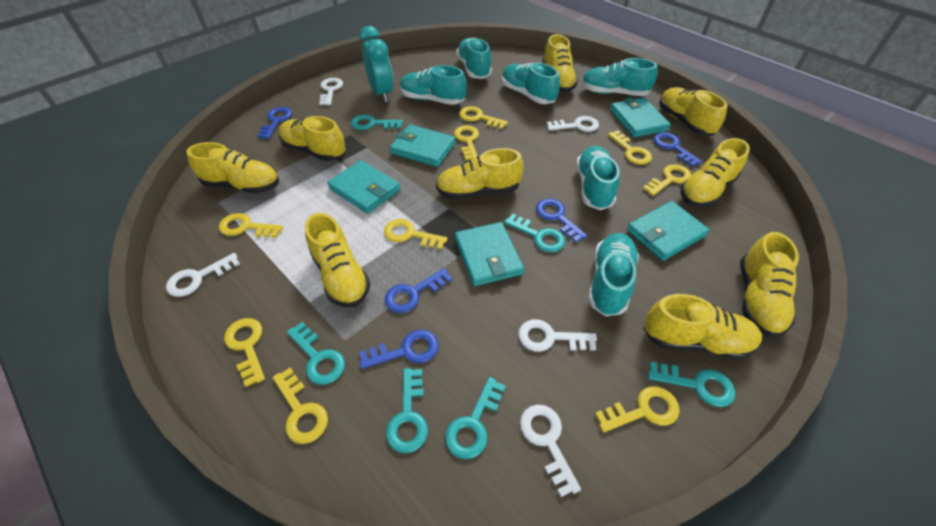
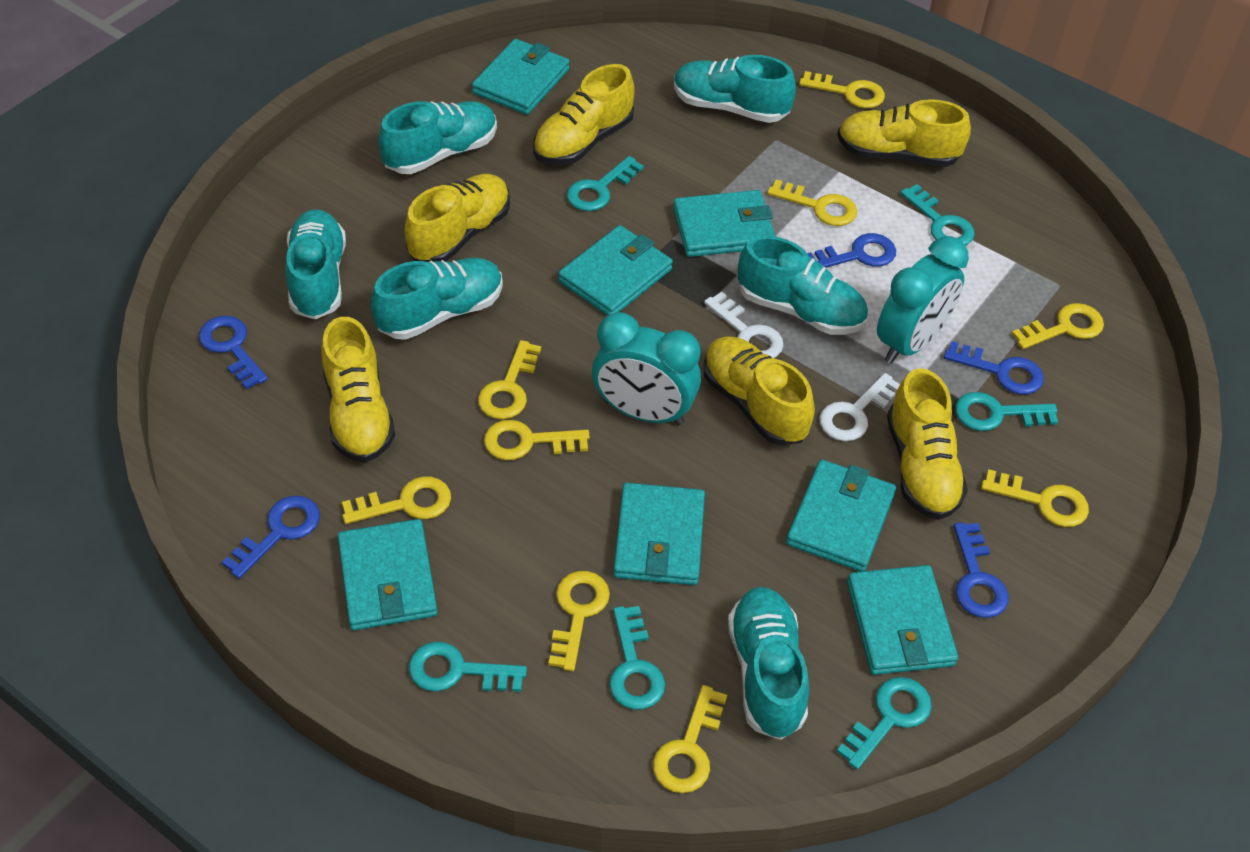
turquoise clock: [359,26,393,102] = 1 -> [592,312,701,425] [877,236,969,364] = 2
turquoise wallet: [327,160,400,214] [390,125,456,167] [455,222,524,286] [610,97,671,137] [627,201,709,261] = 5 -> [338,519,438,630] [472,39,569,115] [558,225,673,316] [613,483,705,585] [673,190,776,257] [786,460,896,572] [847,565,958,675] = 7
white key: [166,253,240,297] [319,78,343,106] [518,319,597,352] [520,404,581,497] [547,116,599,132] = 5 -> [704,292,784,358] [819,373,900,441] = 2
yellow shoe: [186,142,279,194] [279,116,346,161] [305,213,370,308] [436,148,523,200] [542,34,578,92] [644,294,762,360] [659,87,727,136] [681,138,750,208] [740,232,799,337] = 9 -> [321,317,395,463] [404,174,510,262] [533,64,635,165] [703,336,815,445] [837,99,971,167] [887,368,968,520] = 6

